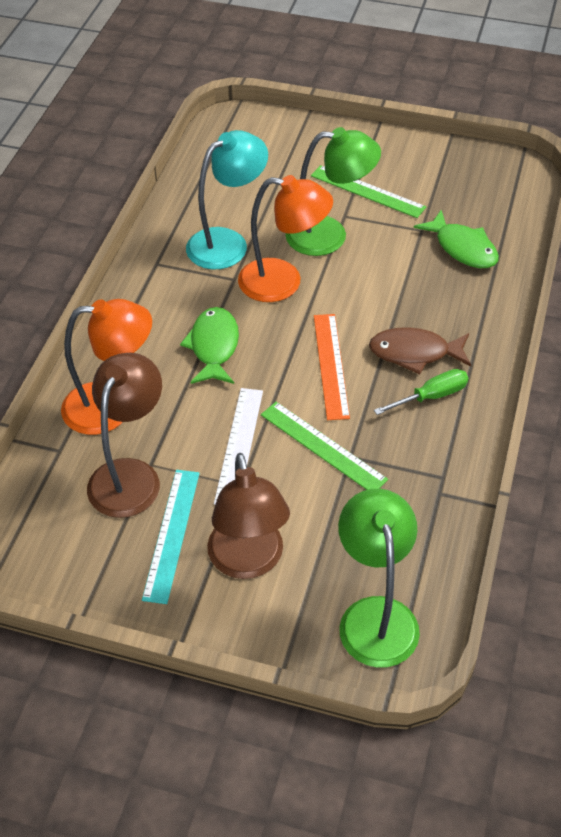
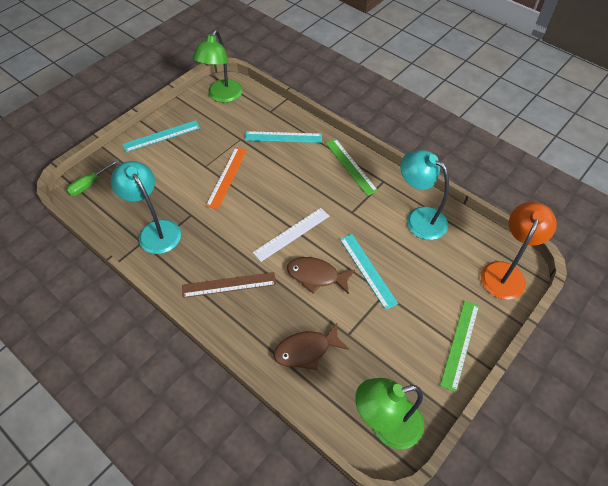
brown fish: [369,327,471,374] = 1 -> [274,323,348,370] [287,257,355,294] = 2
brown lamp: [87,353,162,518] [207,453,290,579] = 2 -> none = 0
brown ruler: none = 0 -> [182,272,276,298] = 1
green fish: [180,307,239,384] [414,210,499,268] = 2 -> none = 0
orange lamp: [61,299,152,435] [238,175,333,302] = 2 -> [481,202,557,300] = 1
turquoise lamp: [186,130,268,269] = 1 -> [111,161,181,254] [400,150,449,240] = 2
turquoise ruler: [142,470,200,604] = 1 -> [123,120,200,152] [245,131,322,143] [340,234,398,310] = 3

